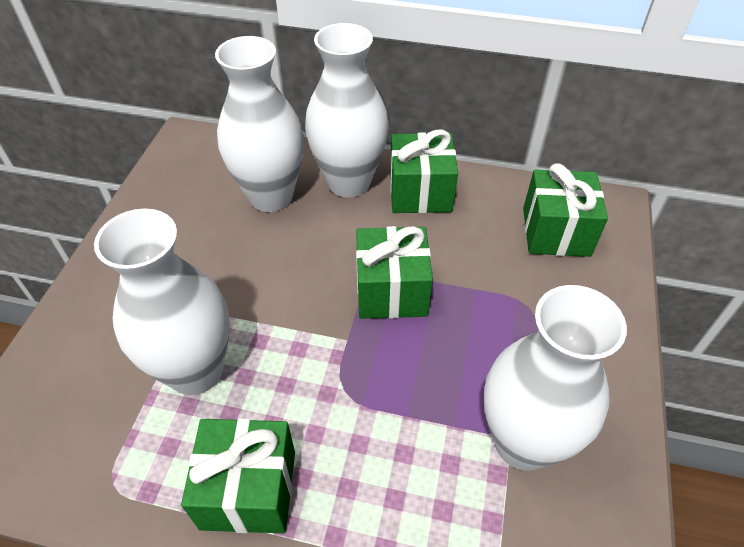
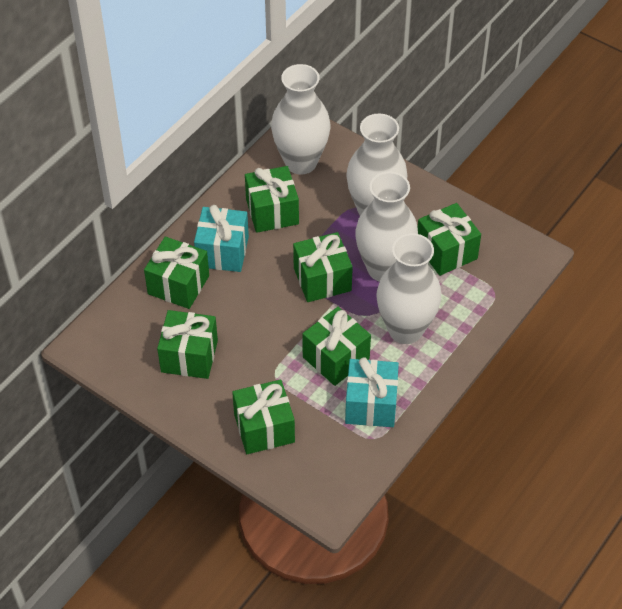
green gift: [181,418,295,534] [356,226,433,319] [390,130,458,213] [523,163,608,257] = 4 -> [144,237,209,309] [157,310,218,379] [232,380,295,454] [245,166,299,233] [293,232,353,302] [302,307,371,386] [417,203,481,276] = 7
turquoise gift: none = 0 -> [194,205,249,272] [345,357,399,427] = 2

